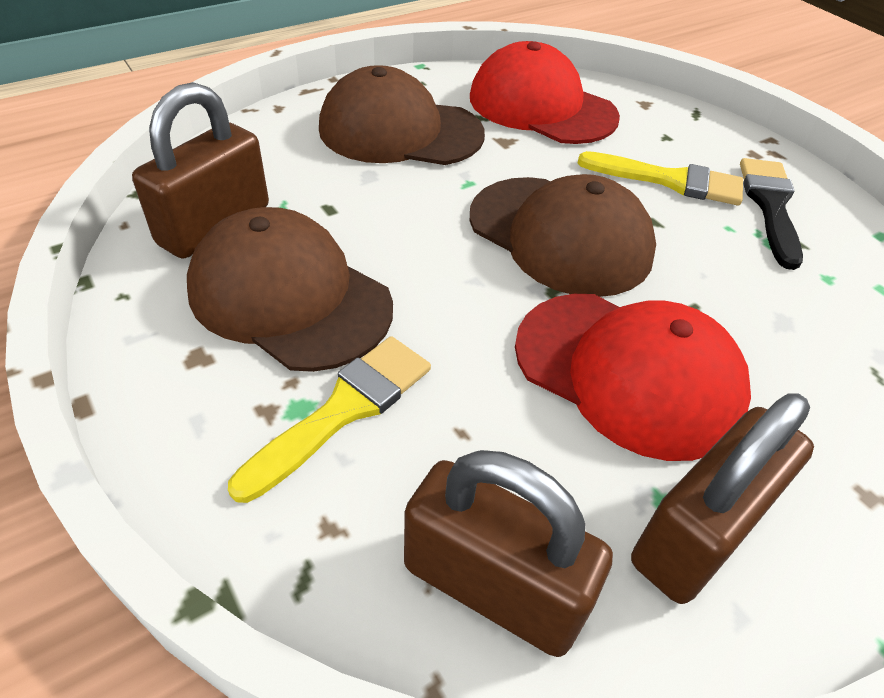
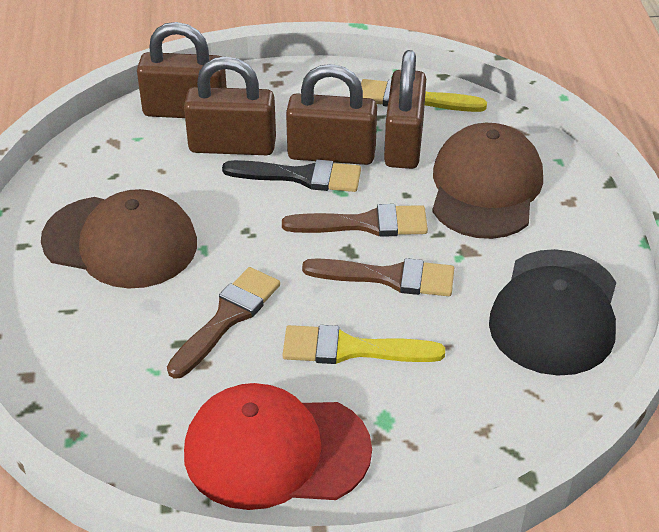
black cap: none = 0 -> [489,249,616,376] = 1
brown brush: none = 0 -> [167,267,280,379] [282,204,428,237] [302,258,454,296] = 3
brown cap: [187,207,393,372] [319,65,485,165] [470,174,656,297] = 3 -> [41,189,197,288] [432,123,543,239] = 2
brown padlock: [132,82,269,259] [404,450,613,657] [631,393,814,604] = 3 -> [137,22,227,118] [184,56,276,155] [286,64,377,165] [384,50,426,169] = 4
red cap: [470,41,620,144] [515,294,751,461] = 2 -> [184,383,372,510] = 1

